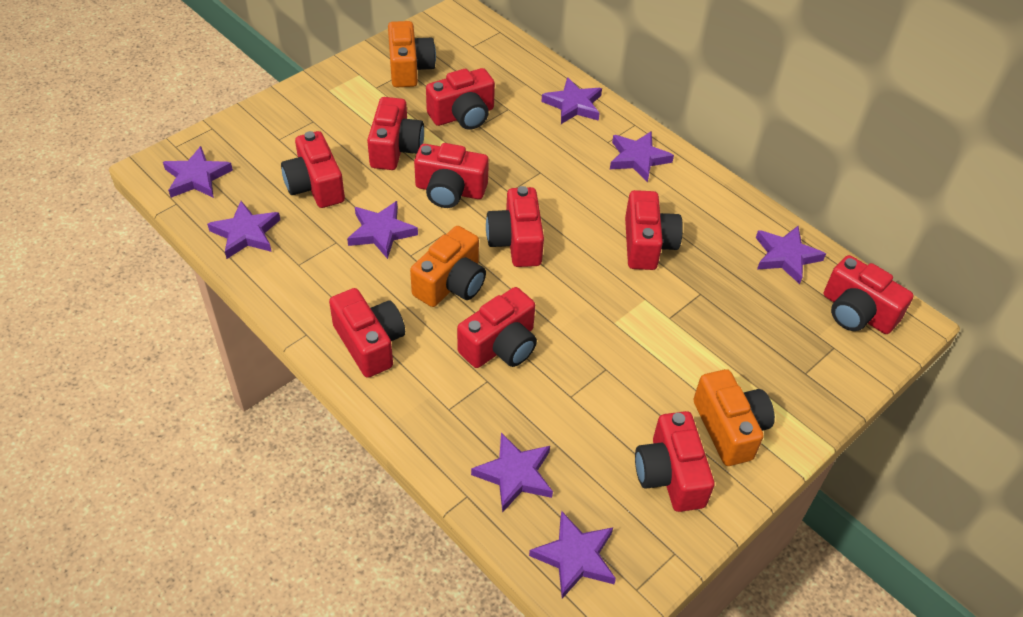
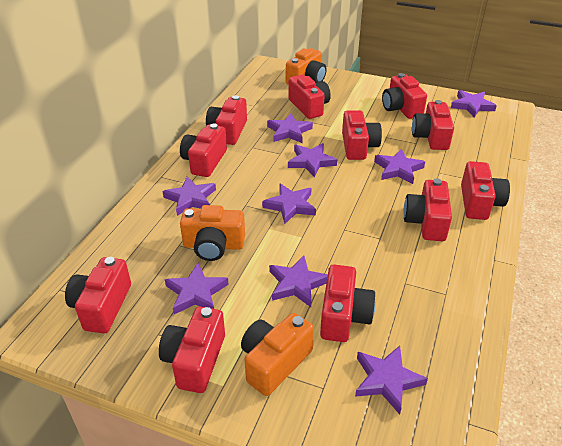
purple star: [163,146,233,198] [207,201,280,259] [347,201,418,259] [471,432,553,513] [529,511,616,599] [541,77,602,124] [610,131,674,182] [756,226,826,284] = 8 -> [162,177,216,216] [165,263,229,314] [262,184,316,224] [267,113,313,143] [269,255,328,307] [288,143,337,178] [355,346,428,415] [374,149,425,184] [451,90,497,118] = 9
red camera: [281,131,345,208] [329,288,405,378] [367,97,424,170] [414,143,489,208] [426,68,495,130] [457,287,537,368] [486,186,544,267] [625,190,683,270] [635,411,714,512] [824,255,914,334] = 10 -> [65,257,131,333] [159,307,225,393] [180,123,227,177] [206,95,247,145] [288,75,331,119] [320,265,376,342] [342,110,382,160] [382,73,427,119] [403,178,452,241] [412,100,454,150] [461,161,510,220] = 11

